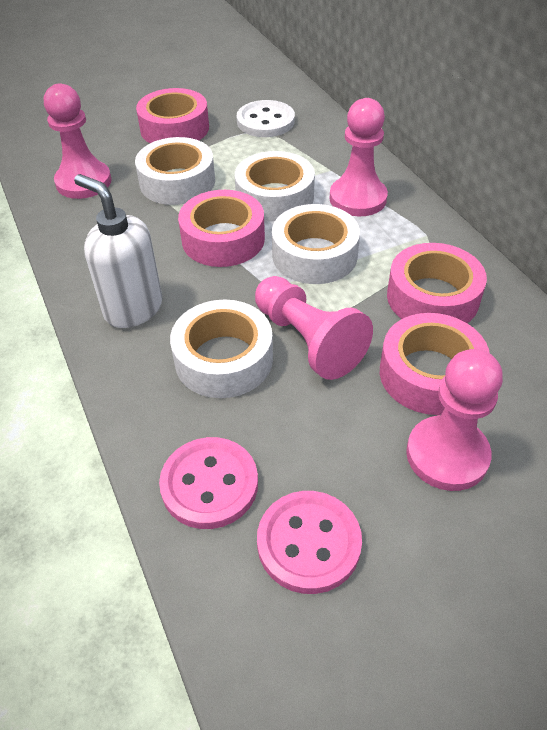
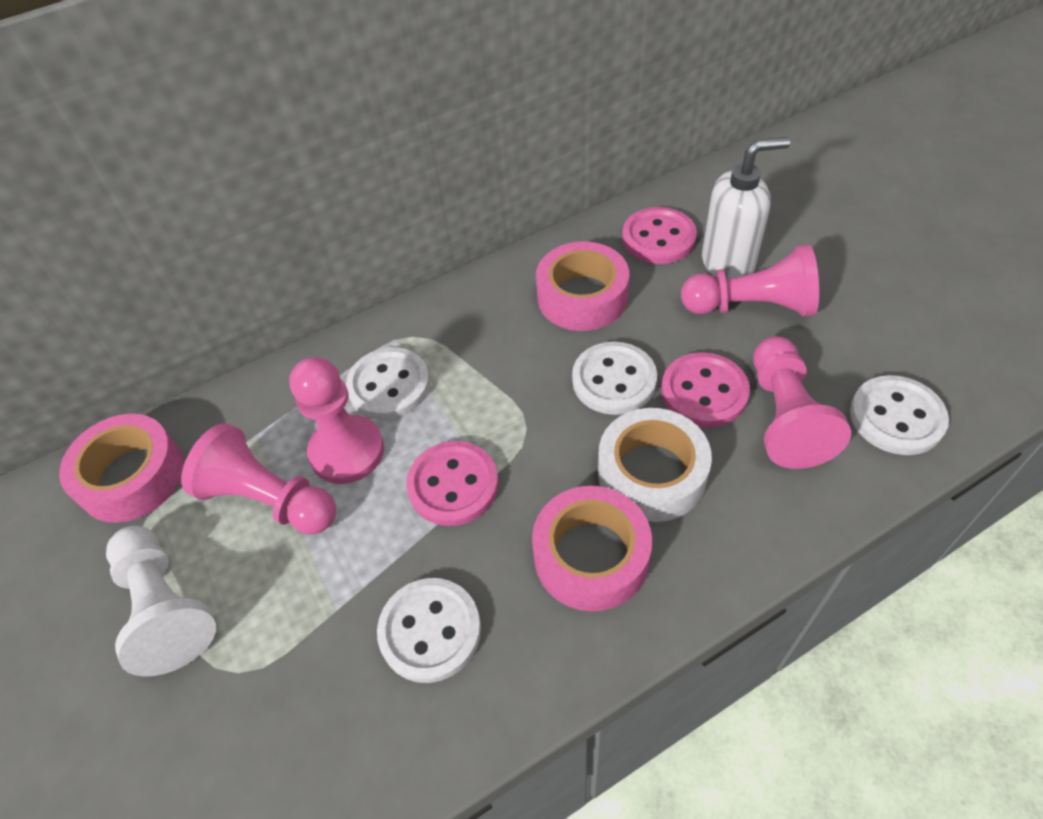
pink button: [159,437,258,529] [257,491,362,594] = 2 -> [406,441,498,526] [622,207,697,264] [661,352,750,428] = 3
pink tape: [136,88,209,143] [178,190,265,267] [380,313,490,415] [387,243,487,323] = 4 -> [59,414,184,523] [532,486,652,612] [536,241,629,331] = 3
white button: [237,100,295,137] = 1 -> [346,347,430,419] [377,578,481,683] [572,342,657,415] [850,375,949,455] = 4
white pawn: none = 0 -> [106,526,216,677] = 1
white tape: [135,137,215,205] [170,299,273,398] [235,151,315,222] [272,204,360,284] = 4 -> [598,408,712,522] = 1

